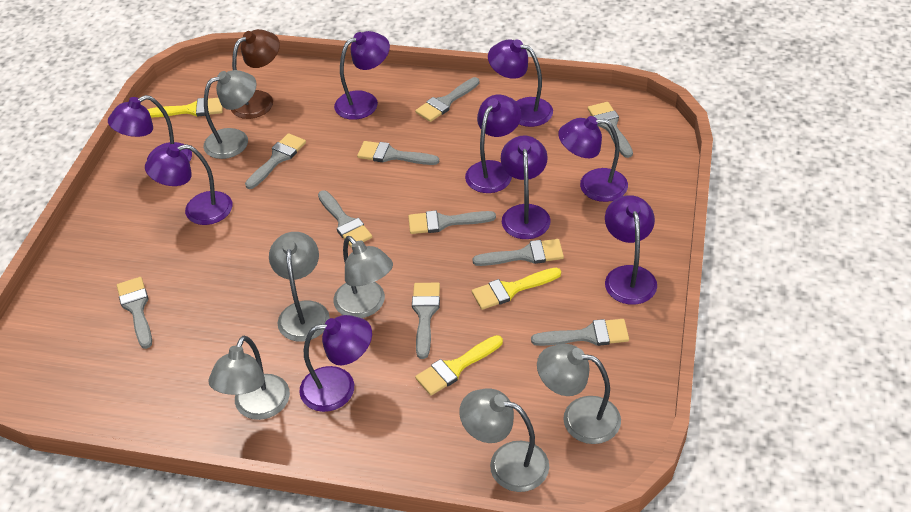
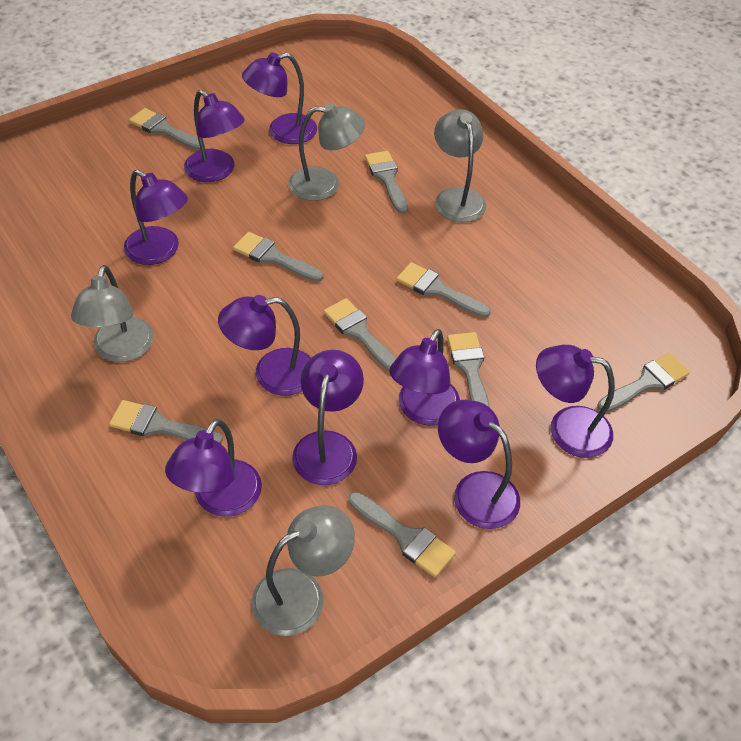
brown lamp: [231,29,280,119] = 1 -> none = 0
grey brush: [117,277,152,349] [245,133,306,189] [318,190,372,248] [357,141,439,165] [408,210,496,234] [412,283,440,359] [415,77,479,122] [472,239,564,266] [531,319,629,346] [588,102,633,158] = 10 -> [109,400,223,444] [129,108,205,150] [233,232,323,282] [324,298,396,371] [349,492,456,577] [365,151,408,214] [396,262,491,318] [447,332,490,408] [597,353,690,412] = 9
grey lamp: [203,70,257,159] [208,336,290,420] [269,232,330,342] [333,236,393,318] [459,388,549,492] [537,344,621,444] = 6 -> [71,265,154,362] [251,505,355,636] [288,103,365,201] [434,109,486,222] = 4
yellow brush: [148,98,223,117] [415,335,503,395] [472,268,561,310] = 3 -> none = 0

